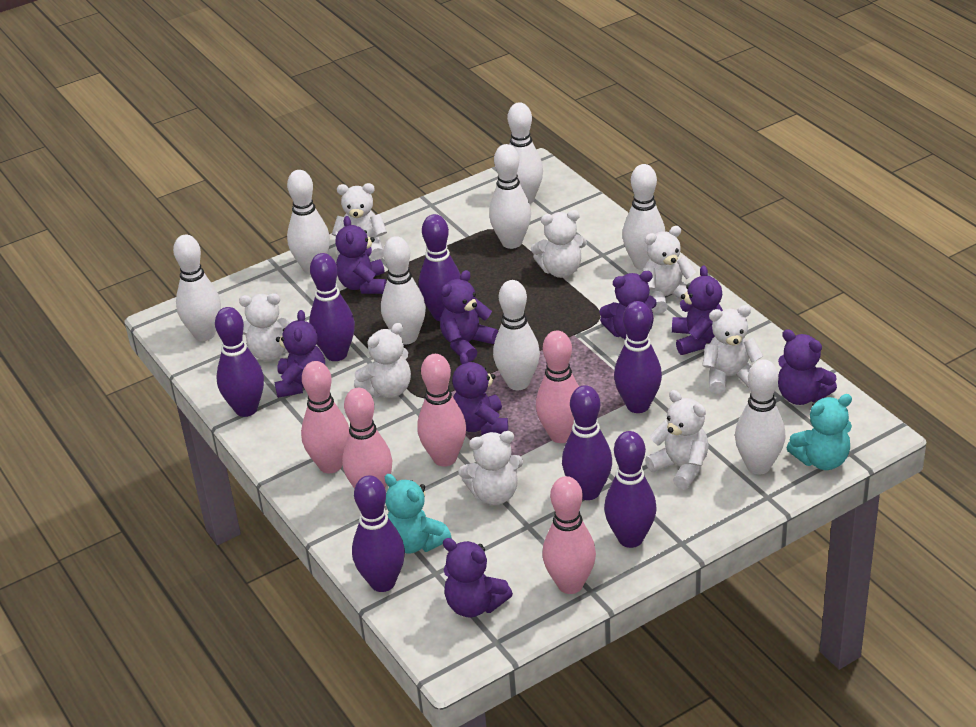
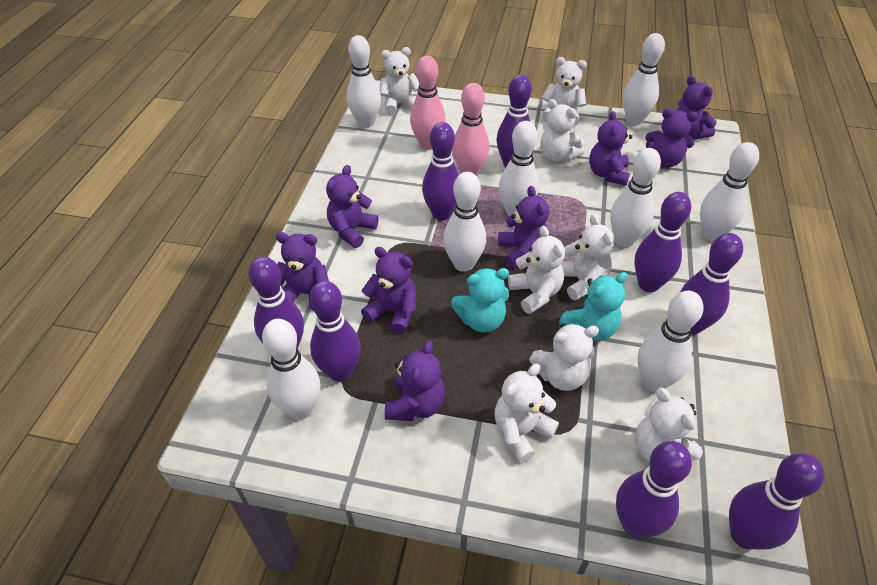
pink bowling pin: [301,361,349,473] [342,388,392,489] [418,354,466,466] [536,330,579,443] [542,476,596,594] = 5 -> [410,56,446,150] [452,83,489,176] = 2
purple bowling pin: [215,307,264,417] [309,253,355,361] [352,476,405,592] [419,214,461,321] [562,385,612,500] [604,431,657,548] [614,301,662,413] = 7 -> [248,257,304,350] [309,280,361,382] [422,122,459,220] [496,74,532,167] [616,441,692,538] [634,192,691,292] [680,233,743,334] [729,453,824,550] = 8

